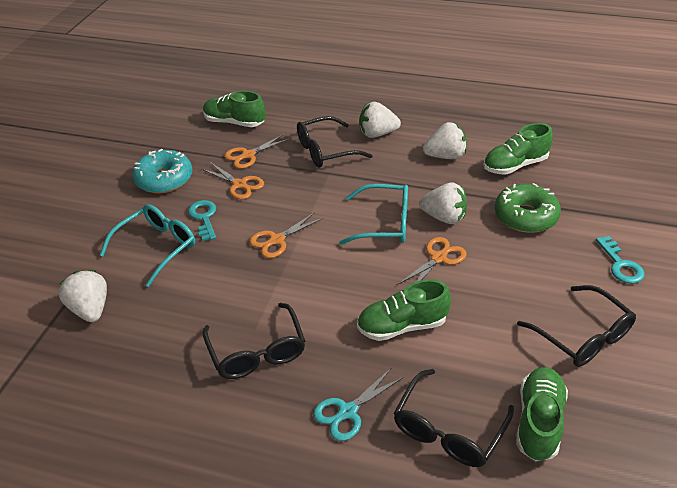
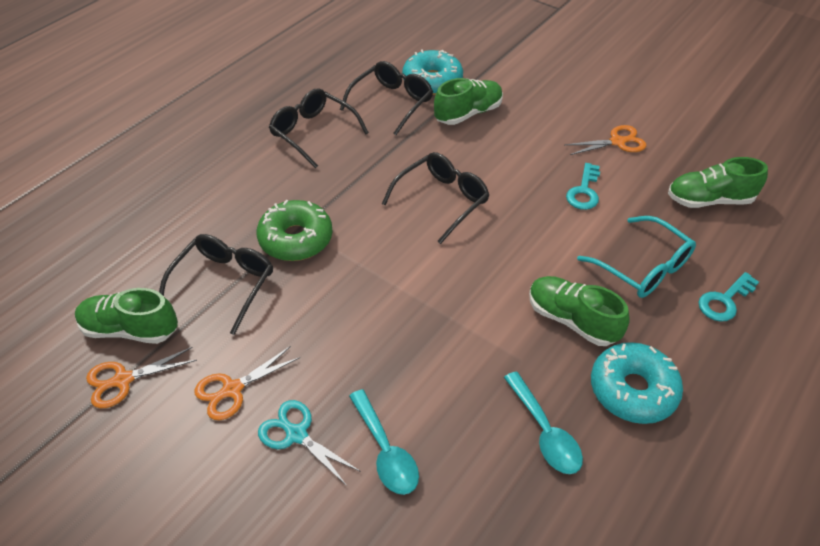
orange scissors: [202,162,264,199] [224,134,289,169] [249,212,323,258] [398,237,467,284] = 4 -> [86,347,197,408] [195,346,300,420] [565,125,646,155] = 3
turquoise donut: [132,148,192,194] = 1 -> [402,49,463,95] [591,342,683,424] = 2
turquoise glasses: [100,204,195,287] [339,184,408,245] = 2 -> [577,216,696,298] = 1
turquoise spoon: none = 0 -> [349,389,419,495] [504,371,583,474] = 2
white strawberry: [59,270,107,322] [359,102,401,138] [419,183,467,224] [423,122,467,159] = 4 -> none = 0

